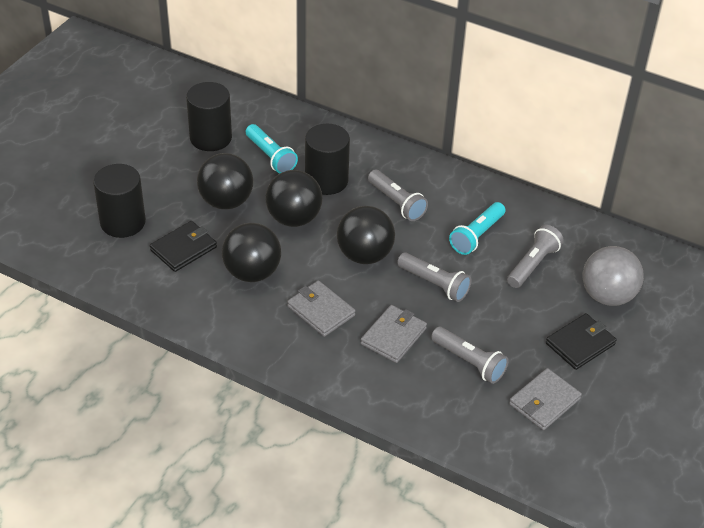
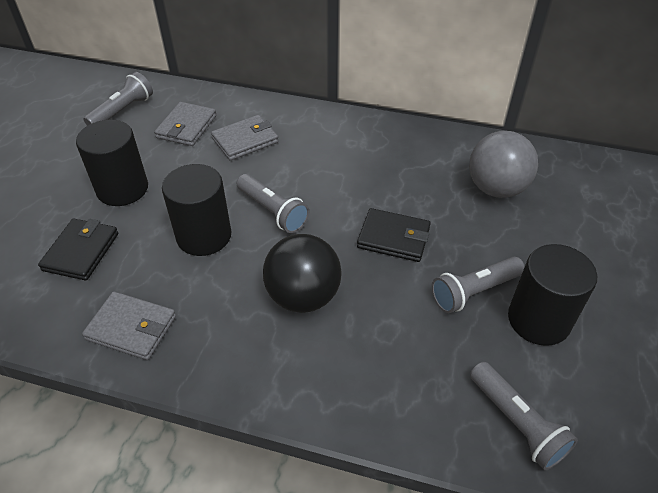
black ball: [197,153,253,209] [222,223,281,282] [265,170,323,227] [337,206,395,264] = 4 -> [263,234,342,313] = 1
turquoise flashlight: [246,124,298,174] [449,202,505,255] = 2 -> none = 0

